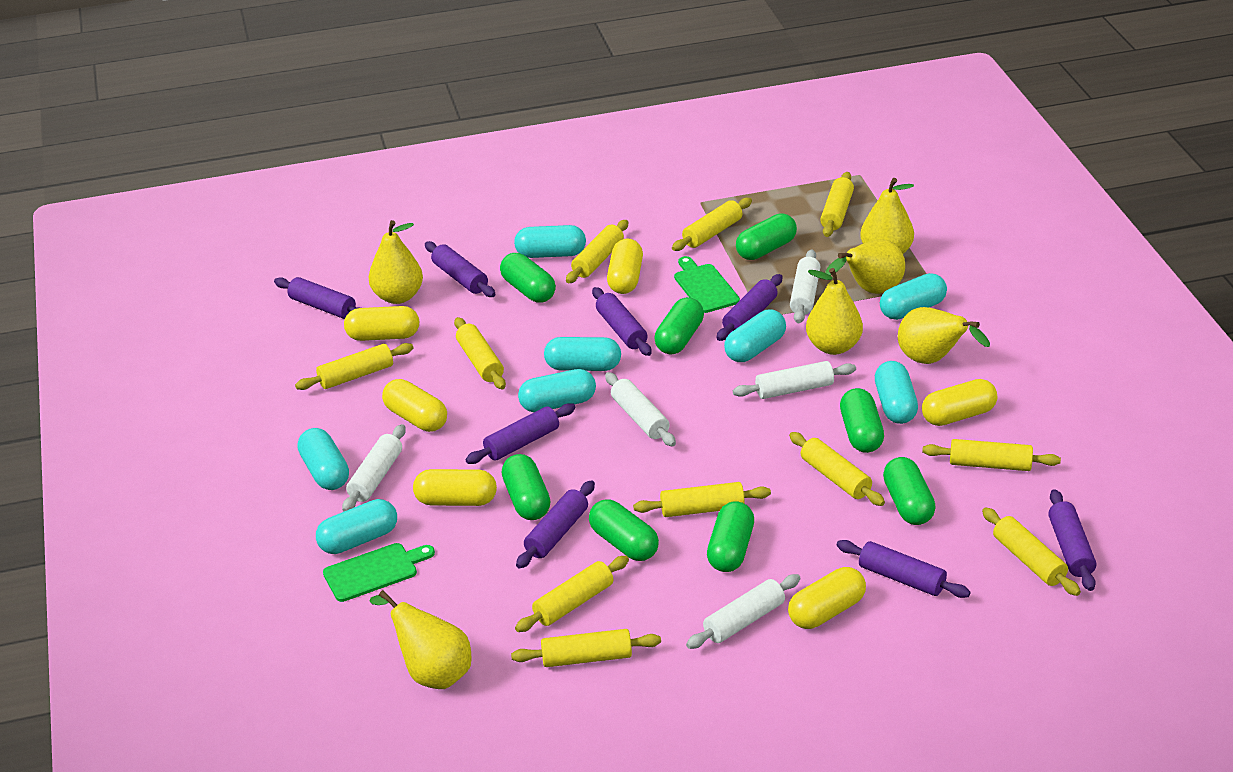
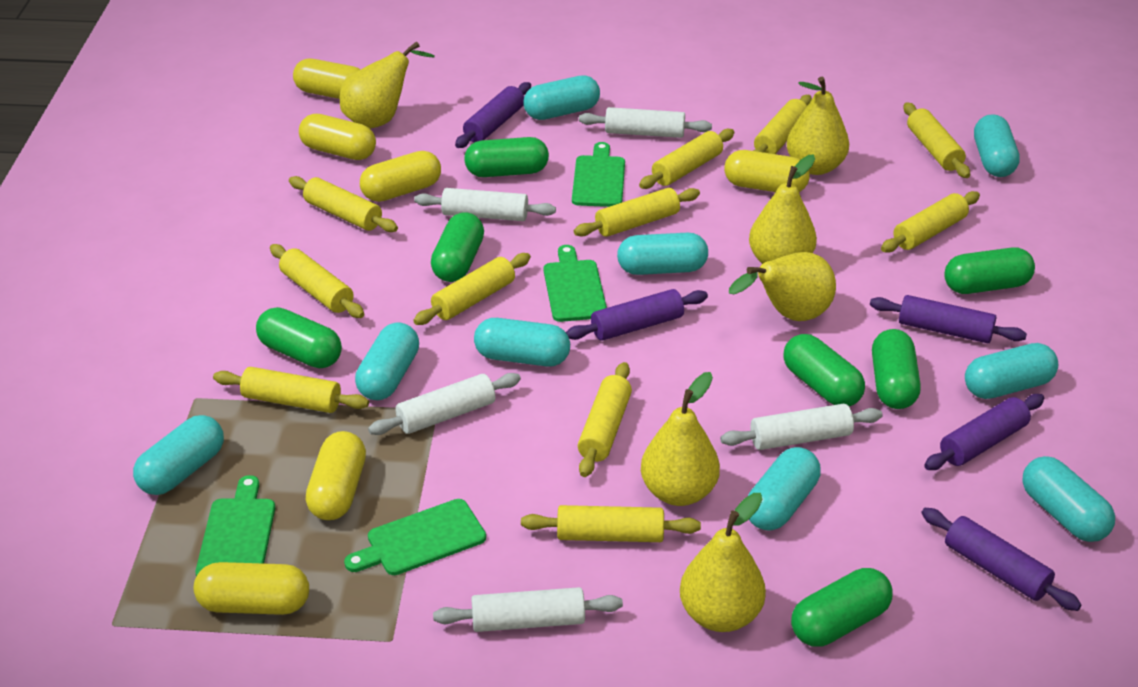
green capsule: [500,253,556,303] [502,454,551,520] [589,499,659,561] [654,297,704,355] [707,501,754,572] [736,213,797,260] [840,388,884,453] [883,457,936,525] = 8 -> [256,307,342,369] [431,212,484,282] [464,137,549,177] [783,334,865,406] [791,568,893,647] [872,329,921,409] [944,247,1035,294] = 7
green cutting board: [323,543,435,602] [674,256,740,313] = 2 -> [196,475,275,577] [344,499,486,575] [544,245,607,322] [572,142,625,207] = 4
purple rolling pin: [274,277,357,319] [425,241,496,297] [466,403,576,464] [516,480,595,569] [592,287,652,356] [716,274,783,341] [837,540,971,598] [1048,489,1096,591] = 8 -> [455,82,531,148] [566,289,708,341] [870,295,1027,343] [921,508,1082,611] [924,394,1044,470] = 5
turquoise capsule: [298,428,349,490] [316,499,397,554] [514,225,586,258] [518,369,596,412] [544,337,621,371] [724,310,786,362] [875,361,918,424] [880,273,947,320] = 8 -> [133,415,224,495] [355,322,419,400] [474,318,570,367] [523,75,600,120] [617,233,708,275] [747,447,821,531] [965,343,1058,399] [974,114,1020,177] [1022,456,1115,542] = 9

